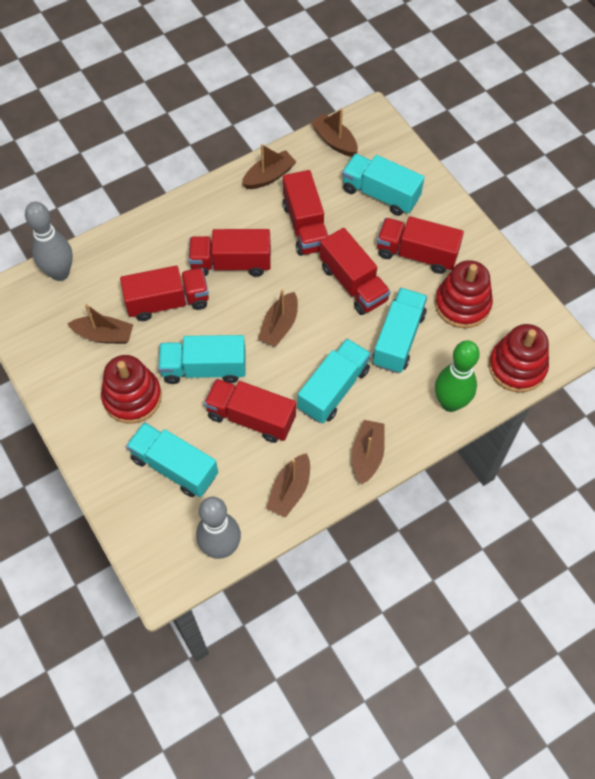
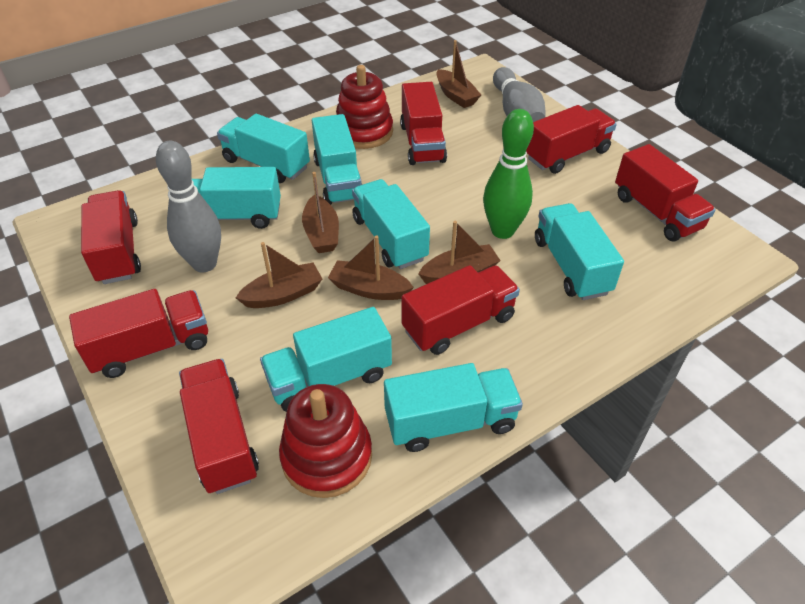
brown boat: [67,304,133,344] [242,144,296,189] [258,289,298,347] [266,453,310,518] [311,109,358,157] [352,420,385,485] = 6 -> [236,242,322,308] [302,172,339,253] [328,236,414,300] [418,221,501,284] [436,40,481,108] = 5
red stacking toy: [101,355,162,423] [435,260,493,328] [489,324,549,393] = 3 -> [279,384,372,498] [336,65,393,149] = 2
red truck: [120,266,209,321] [189,229,271,277] [204,379,296,443] [283,170,328,256] [320,228,391,315] [377,216,464,274] = 6 -> [69,289,208,378] [81,190,141,284] [179,359,259,494] [400,82,447,165] [402,265,520,355] [526,105,617,174] [615,144,716,242] = 7
turquoise truck: [126,422,218,497] [158,335,246,384] [298,339,371,424] [342,154,424,216] [373,288,427,373] = 5 -> [192,167,281,229] [217,114,310,183] [260,307,392,412] [312,114,362,205] [352,179,430,269] [384,363,523,452] [535,203,624,300] = 7

